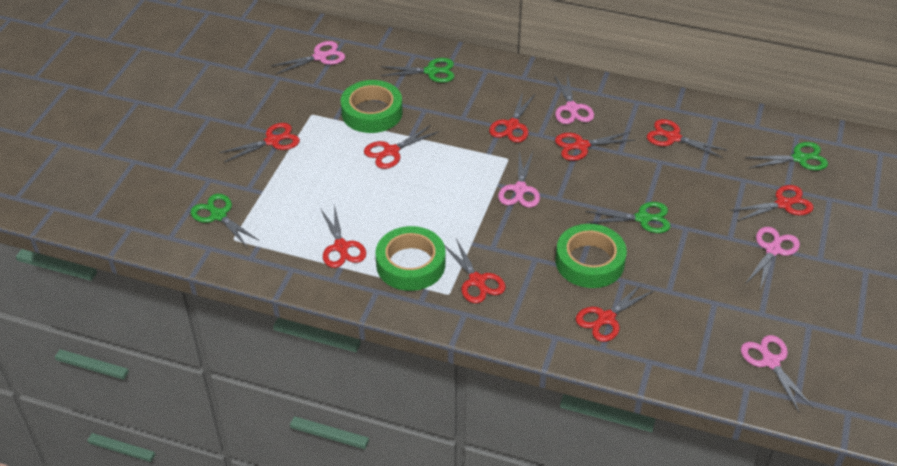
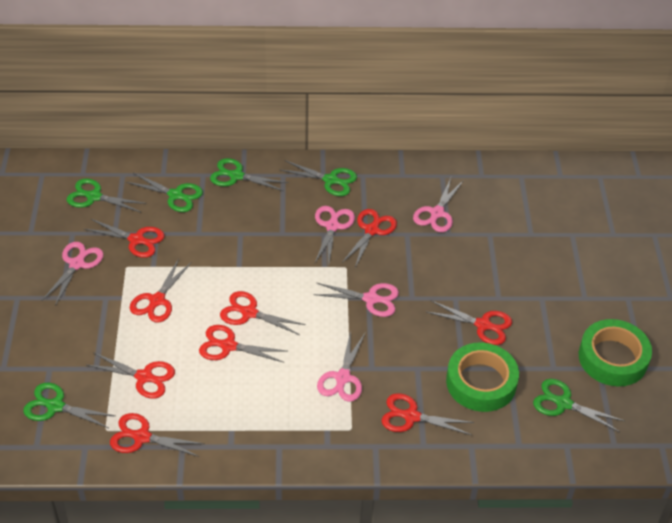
green scissors: [191,194,260,248] [381,58,454,83] [585,202,671,233] [745,142,828,171] = 4 -> [23,383,115,428] [67,179,147,212] [126,173,203,212] [210,158,289,191] [281,160,357,196] [533,379,625,432] = 6
green tape: [341,80,403,133] [376,226,445,291] [556,224,627,288] = 3 -> [446,342,519,412] [579,319,652,386] = 2

